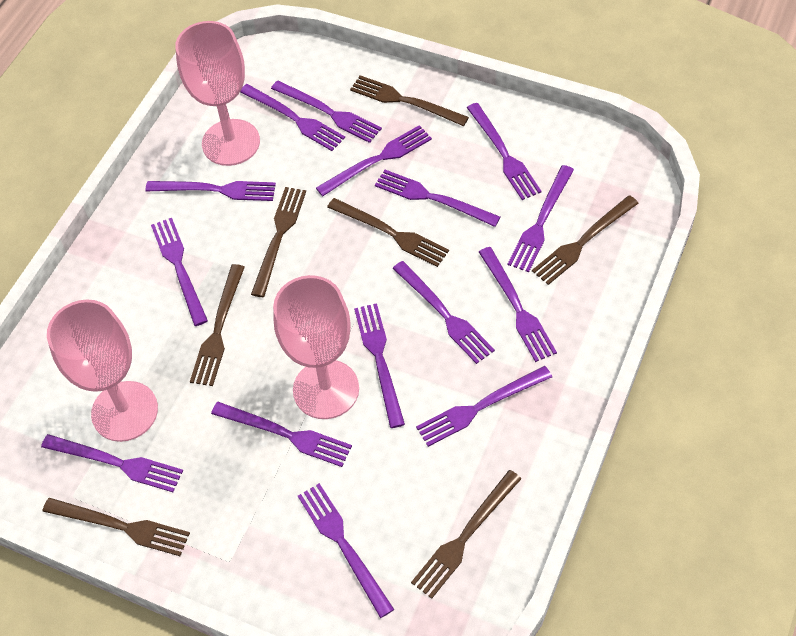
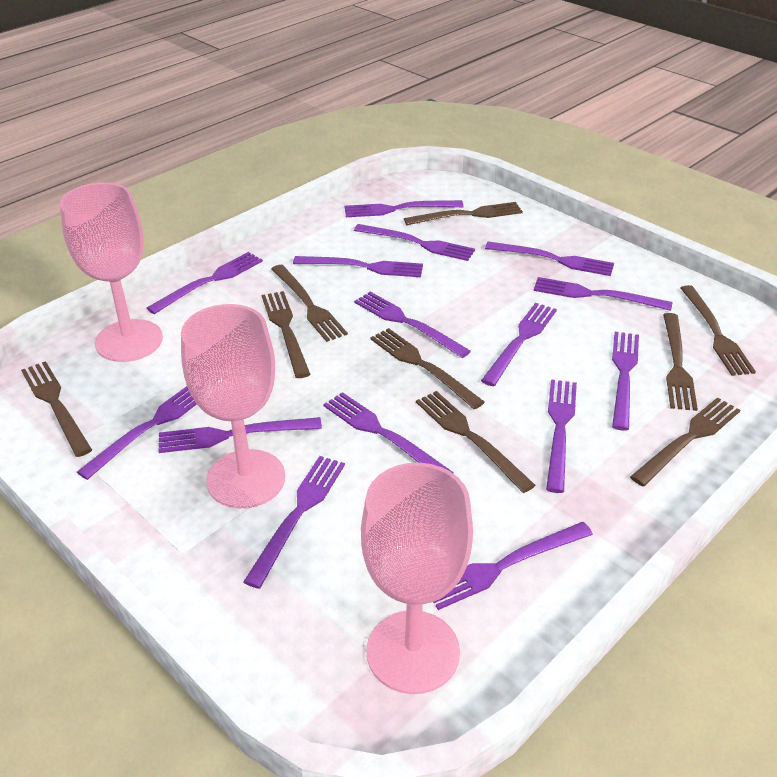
brown fork: [43,498,190,556] [190,264,245,386] [251,187,306,297] [327,198,449,267] [350,75,469,126] [411,470,522,599] [532,195,639,285] = 7 -> [21,361,92,457] [262,291,311,378] [272,265,348,342] [370,328,485,409] [404,202,523,225] [416,391,536,493] [630,397,740,486] [663,313,698,411] [681,285,756,376] = 9

